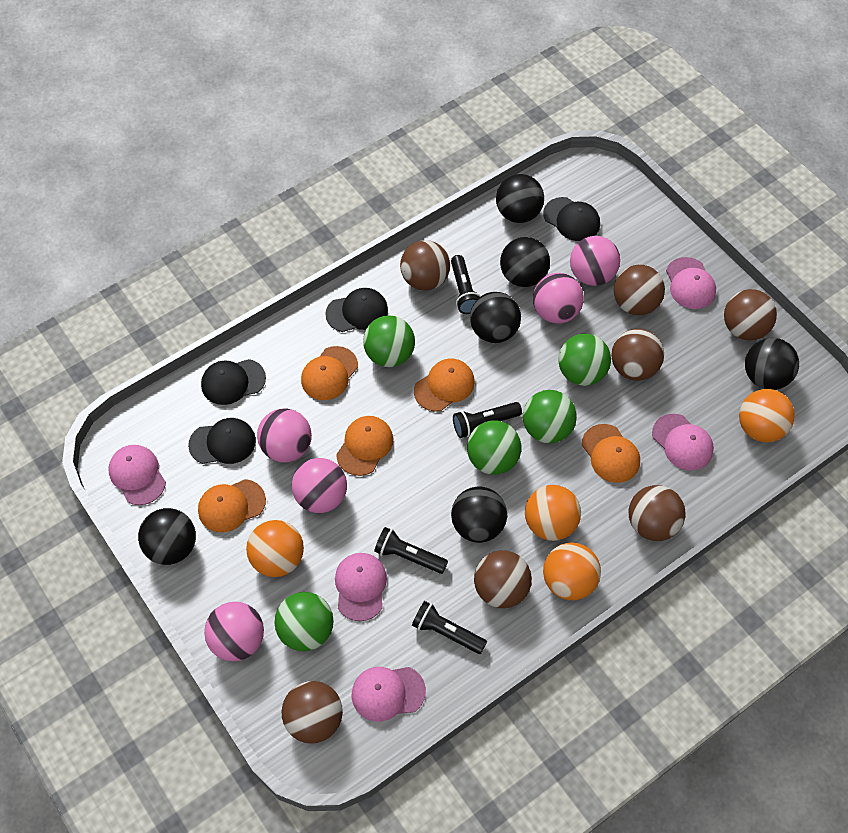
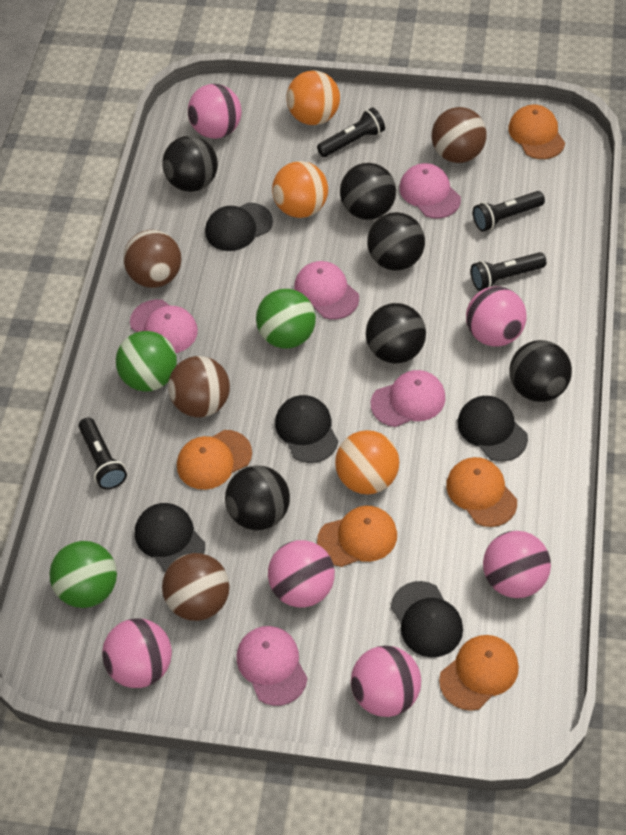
black cap: [188,418,256,464] [201,359,266,405] [325,288,388,332] [543,197,600,241] = 4 -> [135,503,205,572] [205,203,273,251] [275,395,338,463] [391,581,463,657] [458,396,528,461] = 5
brown ball: [282,681,343,744] [400,240,450,291] [474,550,532,608] [611,329,664,381] [614,265,665,315] [629,485,686,541] [724,289,777,341] = 7 -> [123,230,181,288] [162,553,230,621] [168,356,230,417] [432,107,487,163] = 4
green ball: [275,592,334,651] [363,315,415,367] [467,420,521,475] [523,390,577,443] [558,334,611,386] = 5 -> [49,541,117,608] [116,331,177,392] [256,289,316,349] = 3
orange ball: [246,520,304,577] [525,485,581,541] [543,543,601,600] [739,389,795,442] = 4 -> [272,161,328,218] [286,70,340,125] [335,430,399,494] = 3
pink ball: [204,602,264,661] [257,408,312,462] [292,458,347,513] [533,273,584,324] [570,236,620,286] = 5 -> [102,618,172,688] [188,84,241,139] [268,540,335,608] [351,646,421,717] [466,286,527,347] [483,531,551,598] = 6

